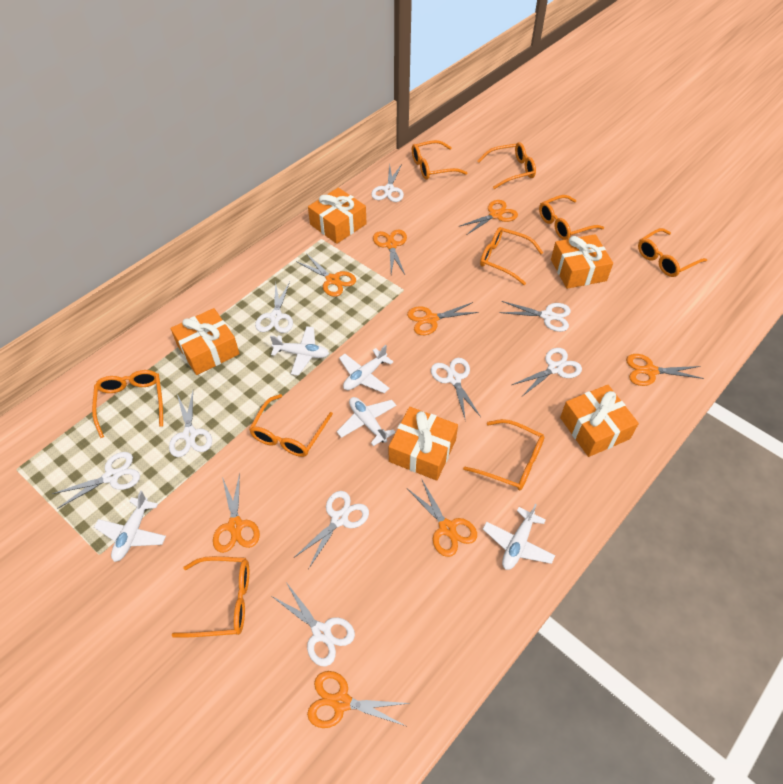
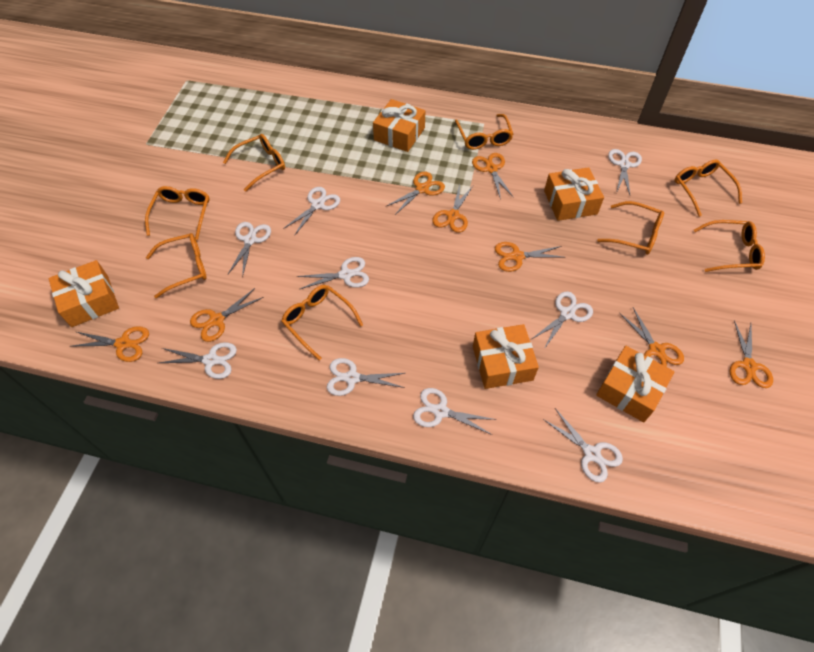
orange glasses: [92,370,163,438] [172,556,249,638] [249,394,333,457] [412,140,467,180] [463,419,545,490] [477,142,536,189] [480,227,543,285] [539,195,604,240] [638,228,707,277] = 9 -> [145,186,210,240] [146,233,207,298] [223,134,285,192] [281,285,363,361] [455,114,513,150] [597,201,664,255] [675,159,742,217] [694,220,765,272] = 8
white plane: [94,491,166,562] [270,326,329,376] [337,397,396,446] [339,345,393,393] [483,504,555,570] = 5 -> none = 0

